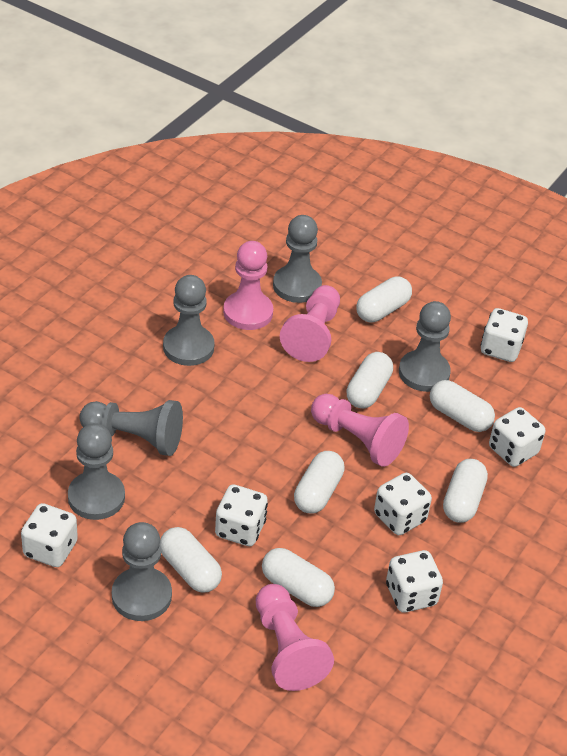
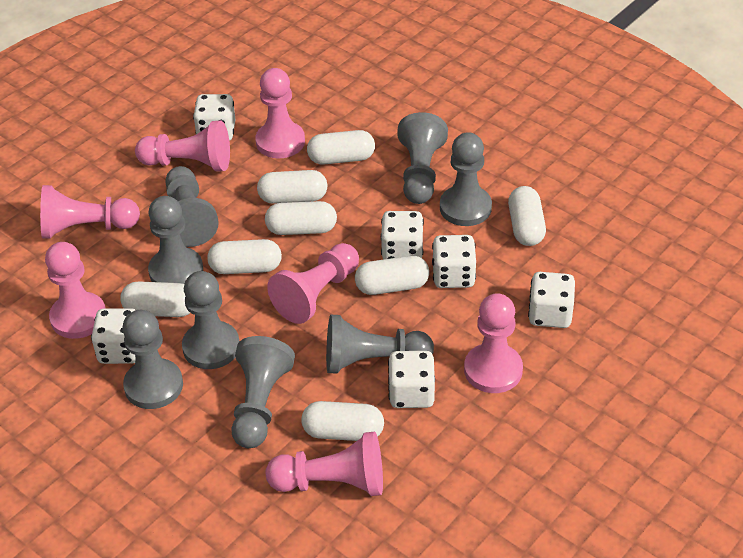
grey pawn: [68,423,125,520] [79,400,183,456] [112,522,172,621] [163,275,215,366] [273,215,322,303] [399,301,451,392] = 6 -> [122,310,183,409] [148,196,203,284] [165,166,219,247] [182,271,239,369] [231,336,295,448] [326,315,434,374] [397,112,448,204] [440,132,492,226] = 8
pink pawn: [223,241,273,330] [256,584,334,691] [280,285,340,362] [311,394,409,467] = 4 -> [40,185,140,239] [45,242,106,339] [135,120,230,172] [255,68,305,158] [266,431,383,496] [267,243,359,324] [464,293,523,393] = 7
white capsule: [160,527,222,593] [262,548,335,607] [294,451,345,514] [346,352,393,408] [356,276,412,322] [430,380,495,432] [443,459,488,523] = 7 -> [120,281,190,317] [207,239,282,274] [257,170,328,204] [265,201,337,235] [302,401,384,441] [307,130,375,165] [355,256,429,295] [508,186,546,246] = 8

